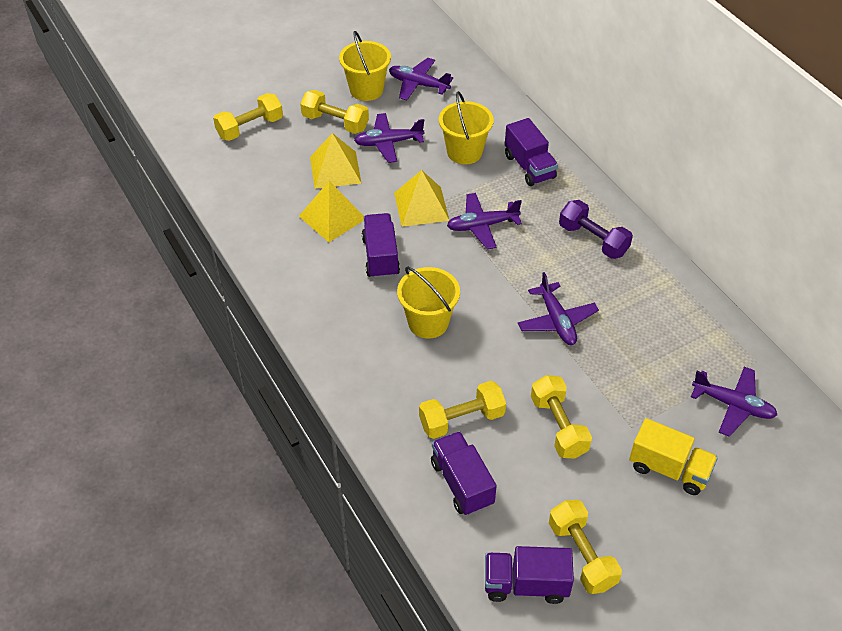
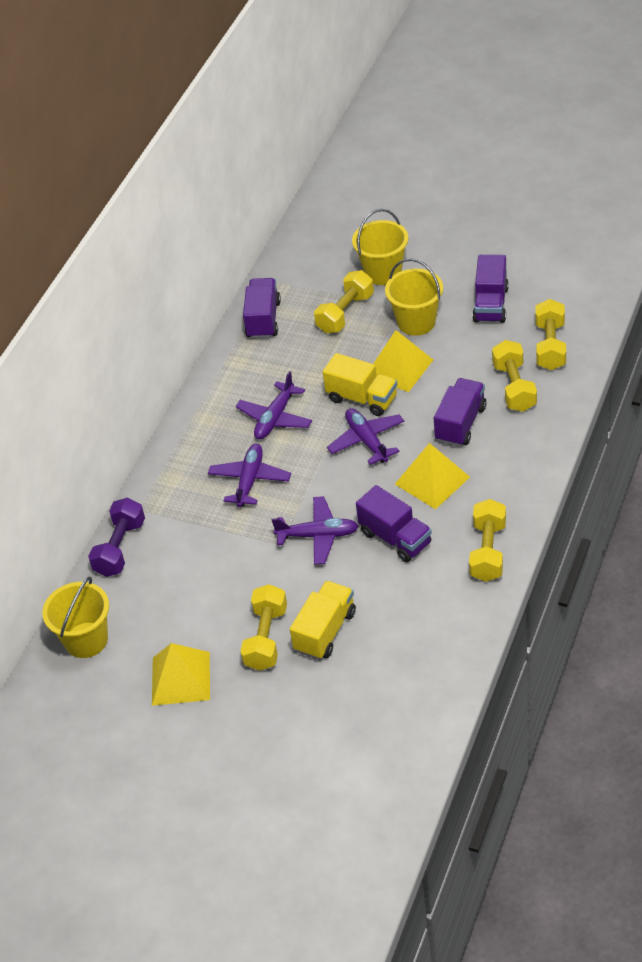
purple plane: [354,113,425,163] [389,58,453,100] [447,193,522,249] [518,272,599,345] [691,367,777,437] = 5 -> [208,444,291,507] [236,371,312,439] [272,496,359,565] [327,408,404,465] = 4
yellow truck: [629,418,718,495] = 1 -> [290,581,356,660] [323,353,397,416] = 2

